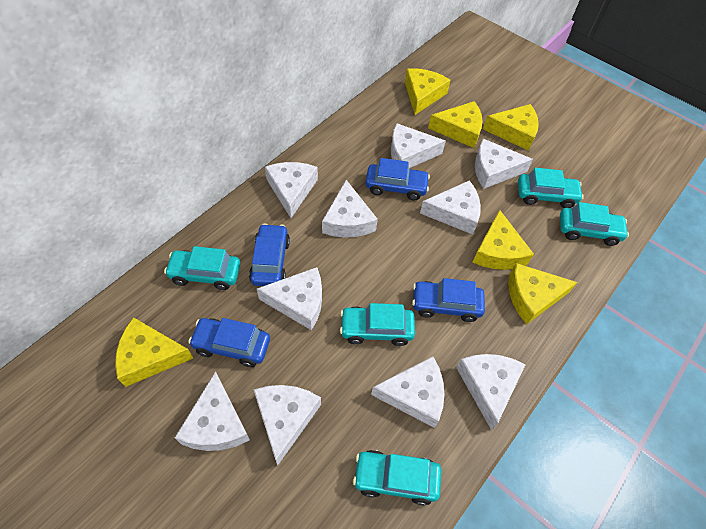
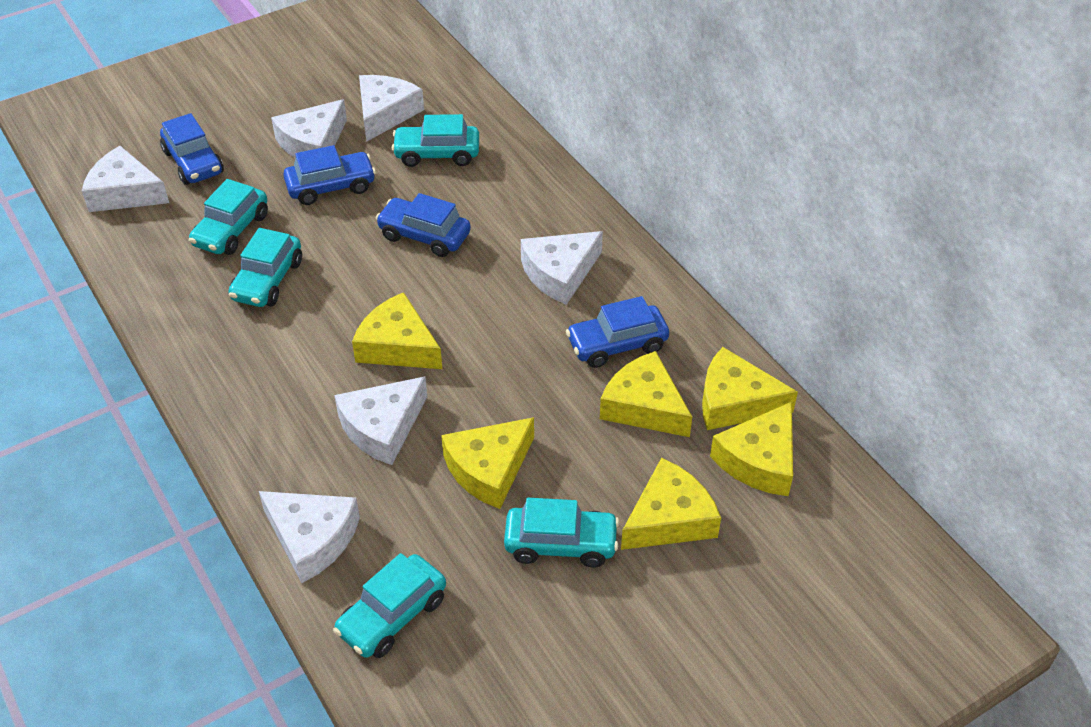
white cheese: [175,371,250,451] [254,385,321,465] [257,267,322,330] [265,162,318,218] [322,180,378,238] [371,357,445,428] [391,123,446,168] [420,180,481,235] [456,354,526,430] [475,139,533,189] = 10 -> [82,146,169,212] [259,491,360,583] [271,99,347,158] [334,376,427,465] [359,75,424,142] [521,231,603,305] = 6

